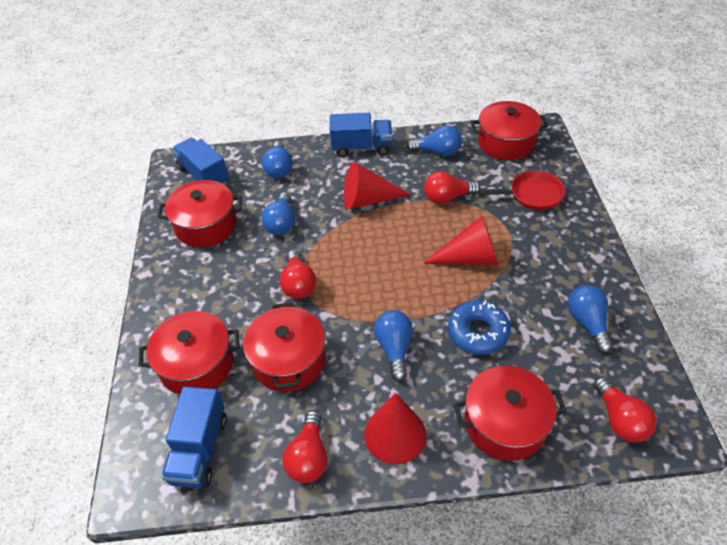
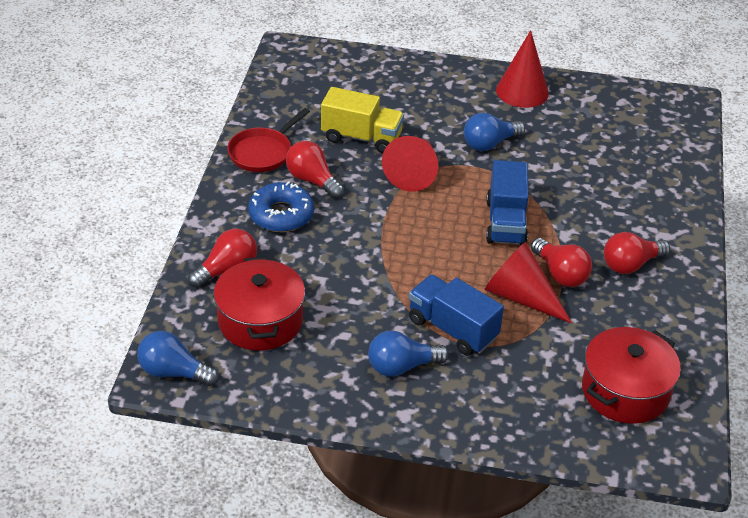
blue light bulb: [261,192,295,235] [262,141,293,178] [374,310,413,381] [406,125,462,156] [568,285,613,353] = 5 -> [137,331,219,386] [368,331,449,377] [464,113,525,151] = 3
blue truck: [161,387,227,488] [172,138,229,185] [330,113,392,157] = 3 -> [409,275,504,356] [486,160,528,245] = 2
red pot: [139,311,240,395] [158,180,242,247] [243,302,326,392] [454,366,567,461] [471,101,548,160] = 5 -> [213,257,305,350] [582,327,681,424] = 2
yellow truck: none = 0 -> [321,87,404,153] = 1

